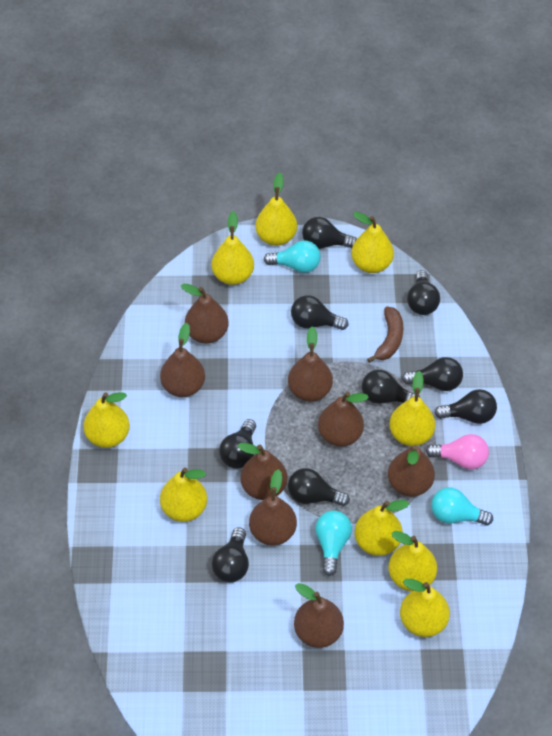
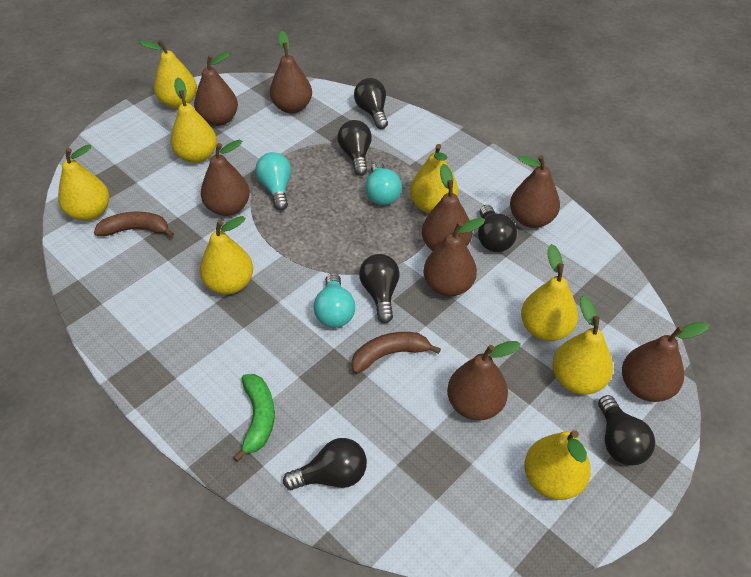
black light bulb: [212,527,249,583] [219,419,256,469] [288,468,350,506] [291,295,349,330] [302,217,357,249] [362,370,420,404] [402,357,463,391] [407,270,440,315] [435,389,497,424] = 9 -> [283,438,367,490] [337,120,372,176] [354,78,388,129] [359,254,400,323] [478,205,517,252] [598,395,655,466] = 6
brown banana: [367,306,403,363] = 1 -> [94,212,174,237] [351,332,441,374] = 2
green banana: none = 0 -> [233,374,275,462] = 1
pink light bulb: [426,434,489,469] = 1 -> none = 0
yellow pear: [83,392,130,448] [160,467,207,522] [211,211,254,285] [255,173,297,246] [351,212,394,273] [354,500,410,556] [388,531,437,591] [389,371,435,446] [400,579,450,637] = 9 -> [58,144,109,221] [139,40,197,109] [171,77,217,163] [200,216,253,294] [410,144,458,213] [521,244,578,341] [524,430,591,500] [552,295,613,394] = 8

